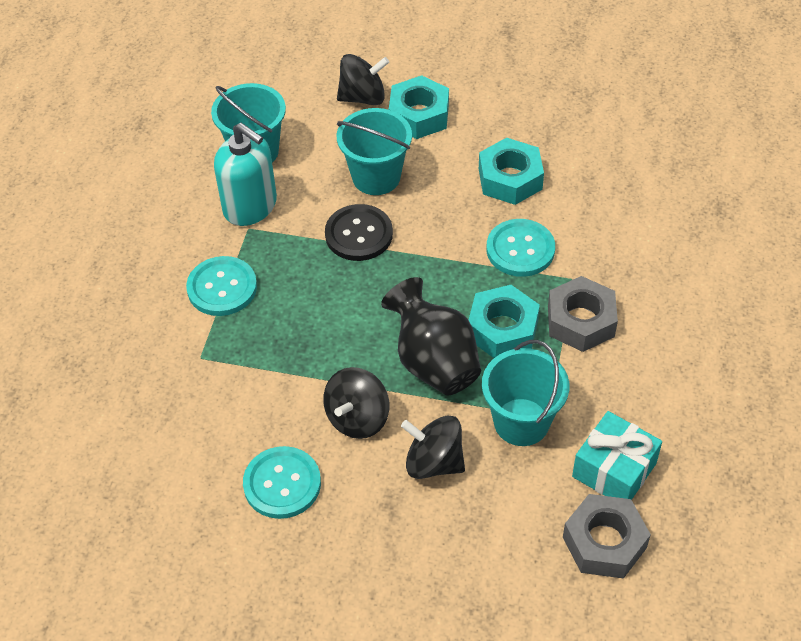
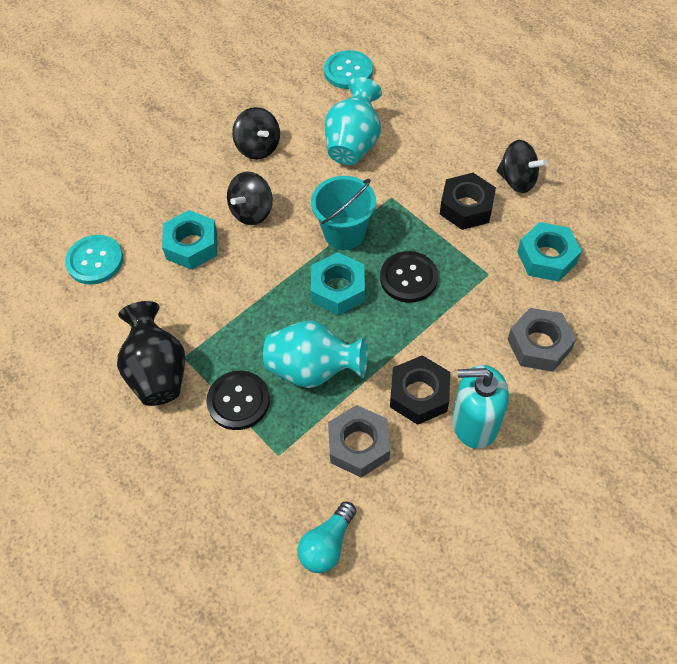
black button: [325,204,393,261] = 1 -> [206,371,270,430] [380,251,438,303] = 2
black nut: none = 0 -> [390,355,450,425] [440,173,496,230] = 2
turquoise bucket: [211,83,286,163] [337,108,412,195] [482,340,569,446] = 3 -> [311,176,376,250] = 1
turquoise button: [186,256,257,316] [243,446,321,519] [486,219,555,277] = 3 -> [65,235,123,285] [324,50,373,89] = 2
turquoise gift: [572,411,662,500] = 1 -> none = 0
turquoise light bulb: none = 0 -> [298,502,356,573] = 1
turquoise vase: none = 0 -> [263,320,368,388] [325,77,382,165] = 2

